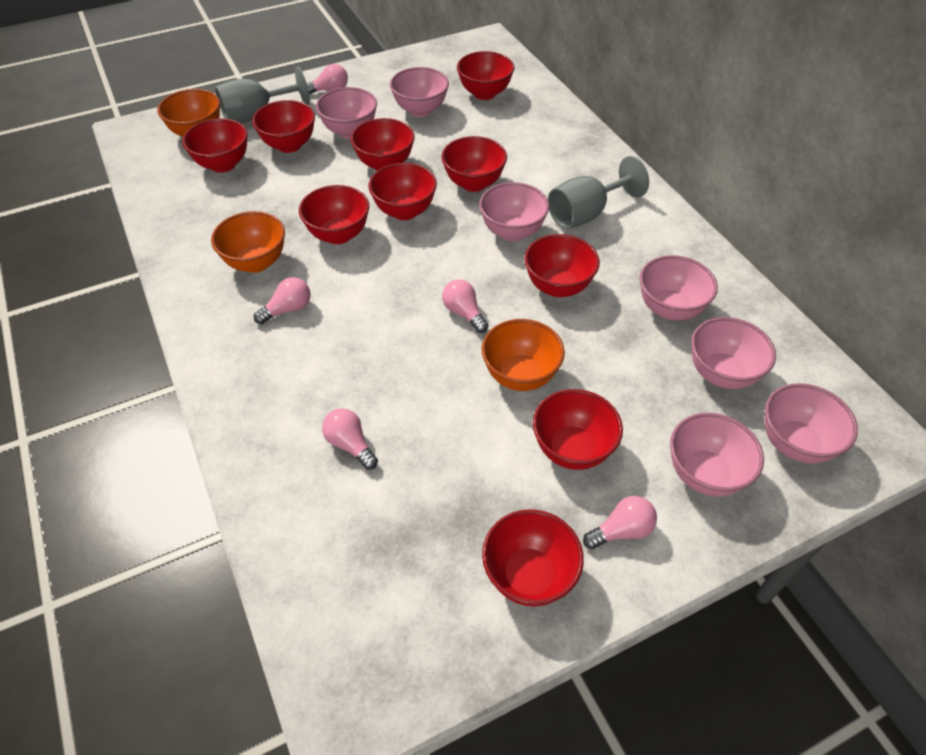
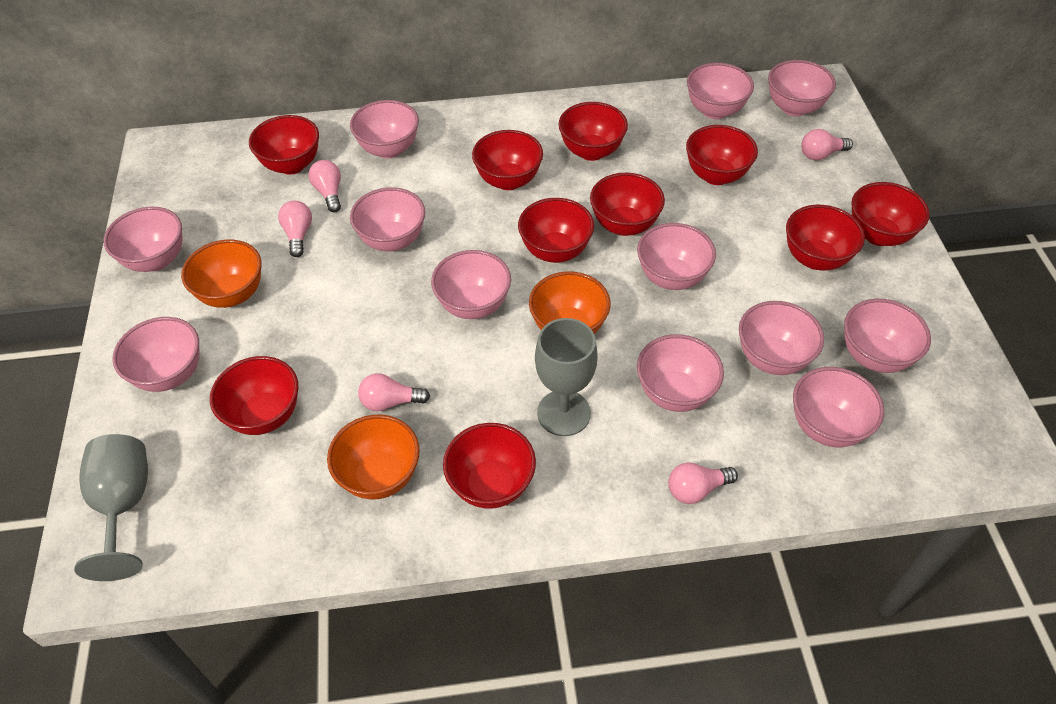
pink bowl: [316,87,377,139] [390,67,449,117] [479,182,549,241] [640,255,718,321] [670,413,764,496] [691,317,776,389] [765,383,858,464] = 7 -> [103,207,182,272] [112,317,199,392] [350,100,419,158] [350,187,425,251] [431,250,511,319] [637,223,716,290] [637,334,724,412] [687,63,754,119] [739,301,824,375] [768,60,836,116] [793,367,884,447] [844,299,931,373] = 12

